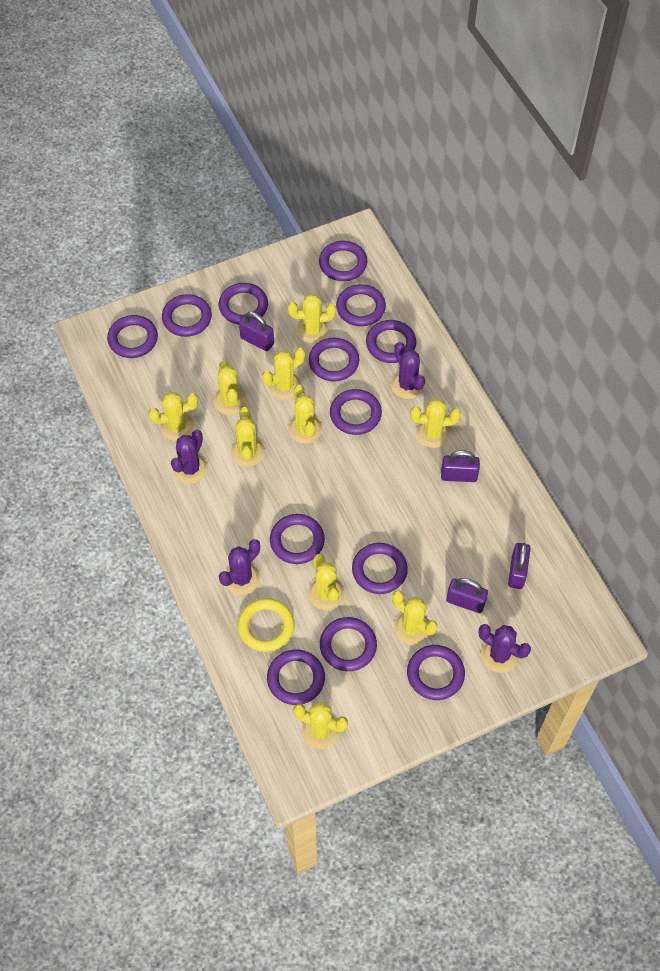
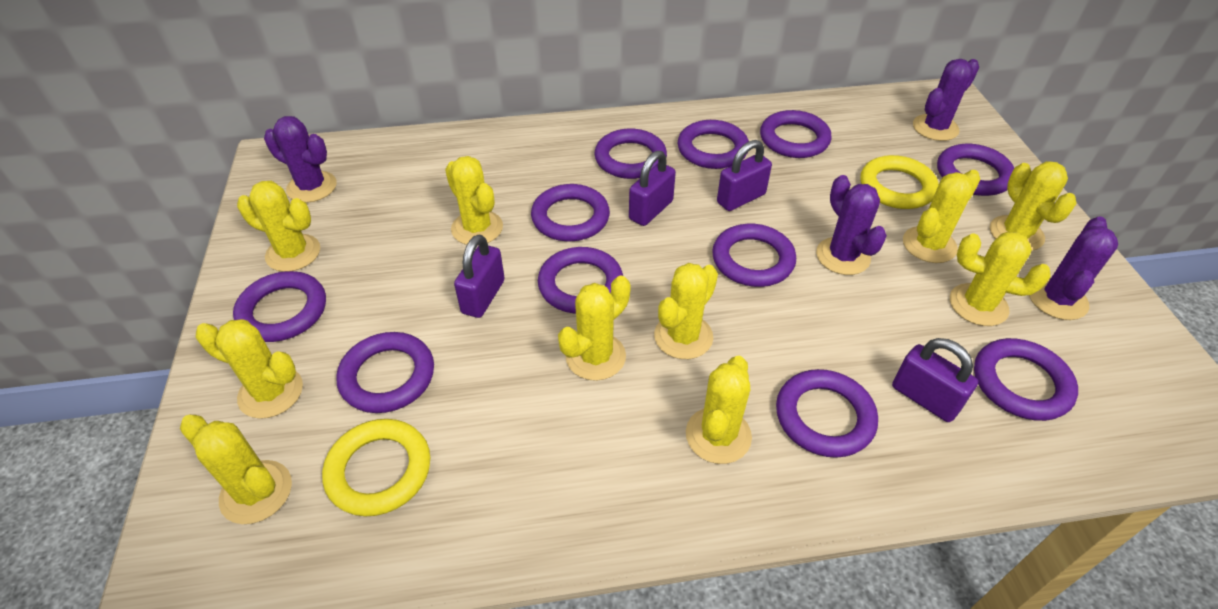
purple ring: [107,315,158,358] [162,294,212,337] [219,283,268,324] [267,649,325,705] [270,514,325,564] [309,338,359,382] [319,241,367,281] [320,617,377,671] [330,389,382,435] [336,284,386,326] [352,543,408,594] [366,320,416,363] [407,645,465,700] = 13 -> [233,271,326,342] [336,332,434,413] [531,184,610,241] [538,247,623,314] [594,128,667,179] [678,120,749,169] [712,224,796,287] [760,110,832,158] [776,369,878,458] [937,144,1014,196] [974,338,1078,421] = 11
yellow ring: [238,598,295,652] = 1 -> [322,419,430,516] [861,155,939,209] = 2

